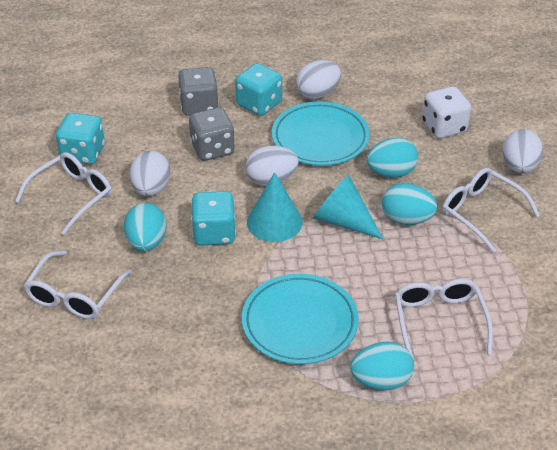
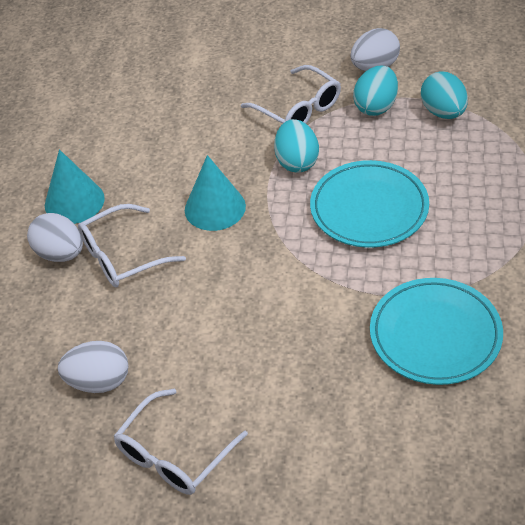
grey dice: [178,67,219,116] [189,107,235,161] = 2 -> none = 0
turquoise dice: [56,113,105,164] [191,191,236,245] [235,63,282,116] = 3 -> none = 0
turquoise egg: [124,203,167,252] [350,342,414,390] [366,138,418,177] [382,183,437,225] = 4 -> [274,119,319,173] [353,66,398,116] [421,72,468,119] = 3
white dice: [422,86,471,139] = 1 -> none = 0
white egg: [130,151,171,196] [246,146,299,186] [296,60,341,99] [503,129,543,173] = 4 -> [27,213,83,262] [58,341,129,393] [351,28,400,71] = 3
white glasses: [15,152,112,235] [24,251,132,319] [395,279,493,360] [442,168,540,253] = 4 -> [78,204,186,287] [114,389,248,495] [241,65,341,124] = 3

